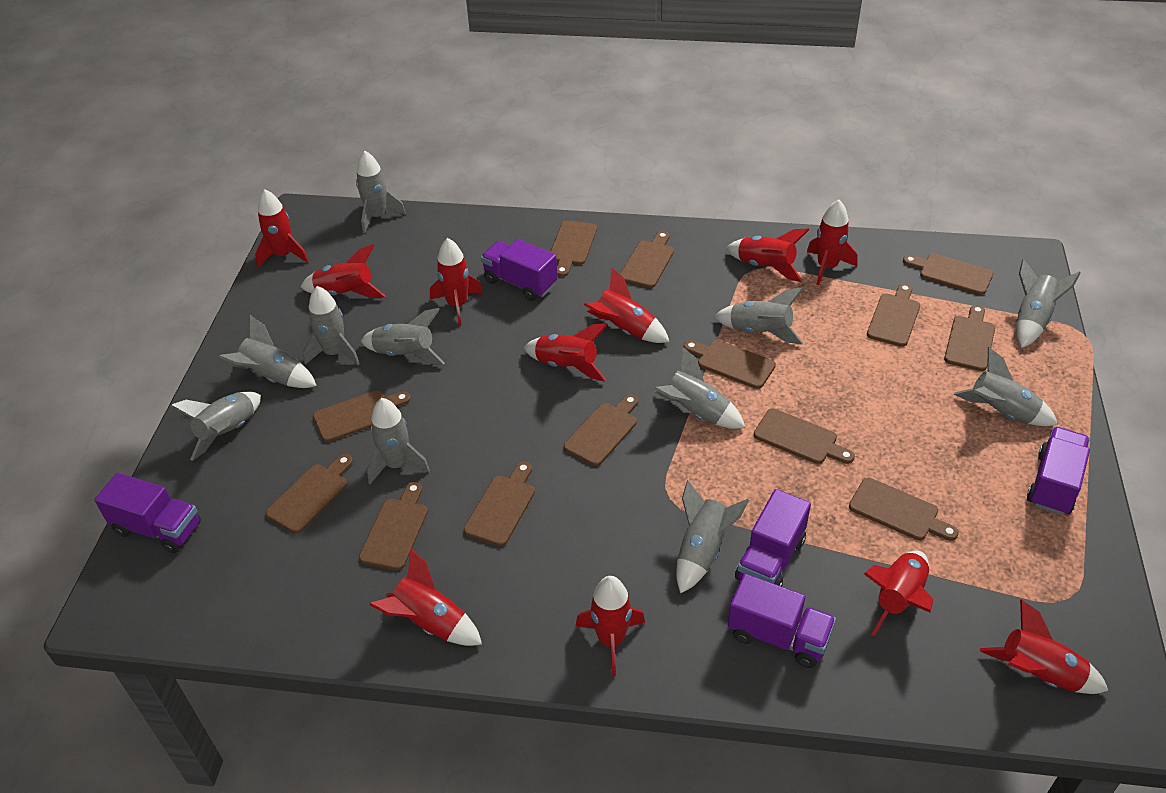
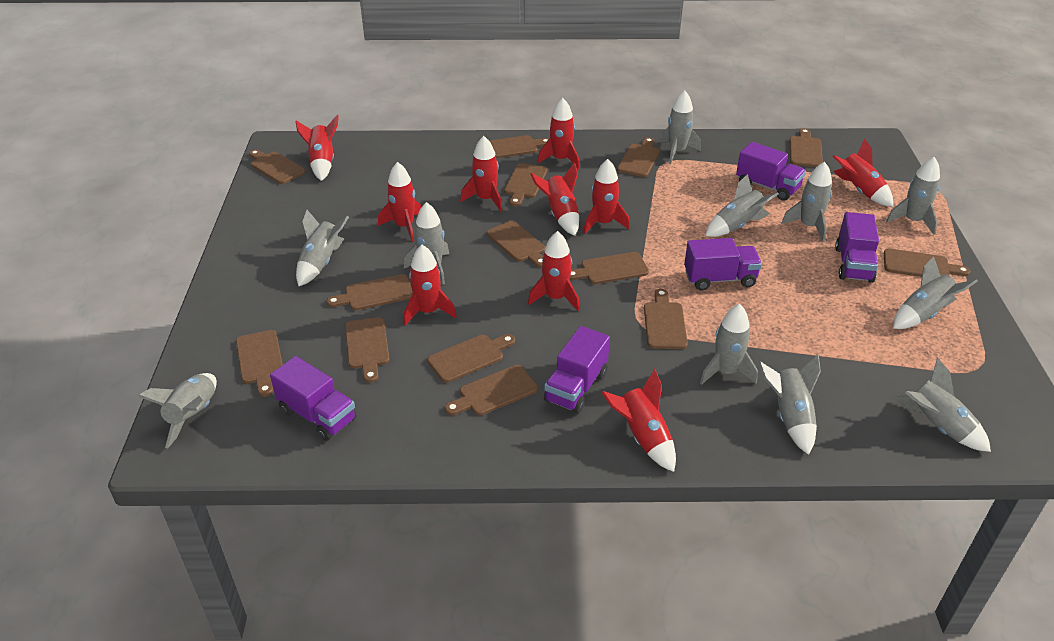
brown cutting board: [266,454,353,533] [313,390,411,442] [359,482,428,570] [464,462,535,546] [550,220,597,277] [564,394,638,466] [620,231,674,288] [684,340,776,389] [754,409,855,464] [849,478,959,541] [867,283,920,347] [903,254,993,295] [944,305,995,371] = 13 -> [236,330,283,397] [249,149,305,184] [327,274,413,310] [345,317,390,383] [427,334,515,383] [445,365,538,415] [487,221,545,268] [489,135,549,158] [504,163,547,206] [570,252,649,284] [617,137,660,177] [644,289,688,349] [790,128,823,167] [884,248,970,277] = 14
red rocket: [255,189,309,267] [301,244,386,298] [369,549,482,646] [430,238,483,326] [524,323,608,381] [576,576,645,676] [584,268,670,343] [726,228,809,282] [807,199,857,285] [864,550,933,636] [980,599,1109,694] = 11 -> [295,115,339,181] [378,162,421,242] [403,245,457,325] [460,136,502,211] [528,231,580,311] [530,162,579,236] [537,98,580,169] [583,159,630,234] [601,369,676,472] [832,138,893,207] = 10

